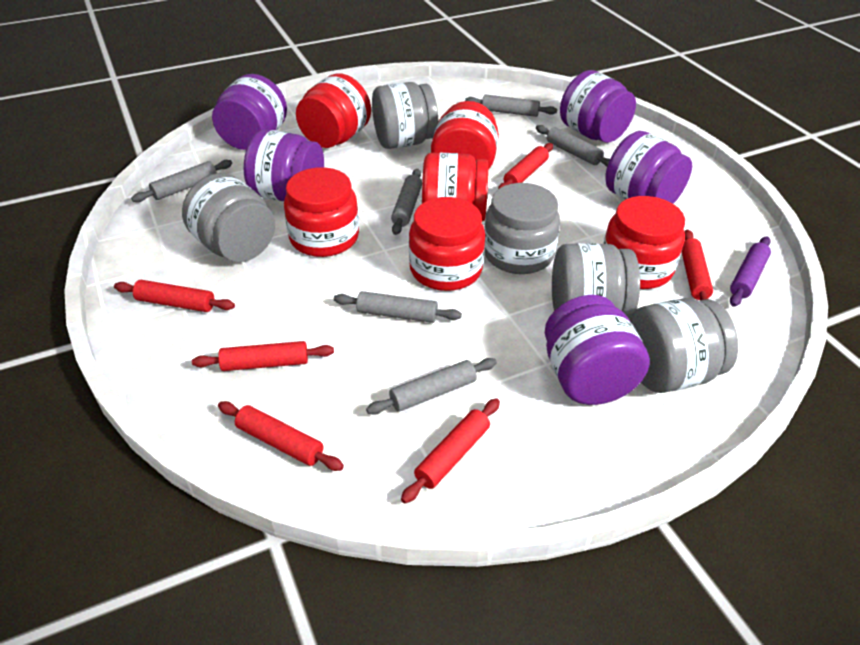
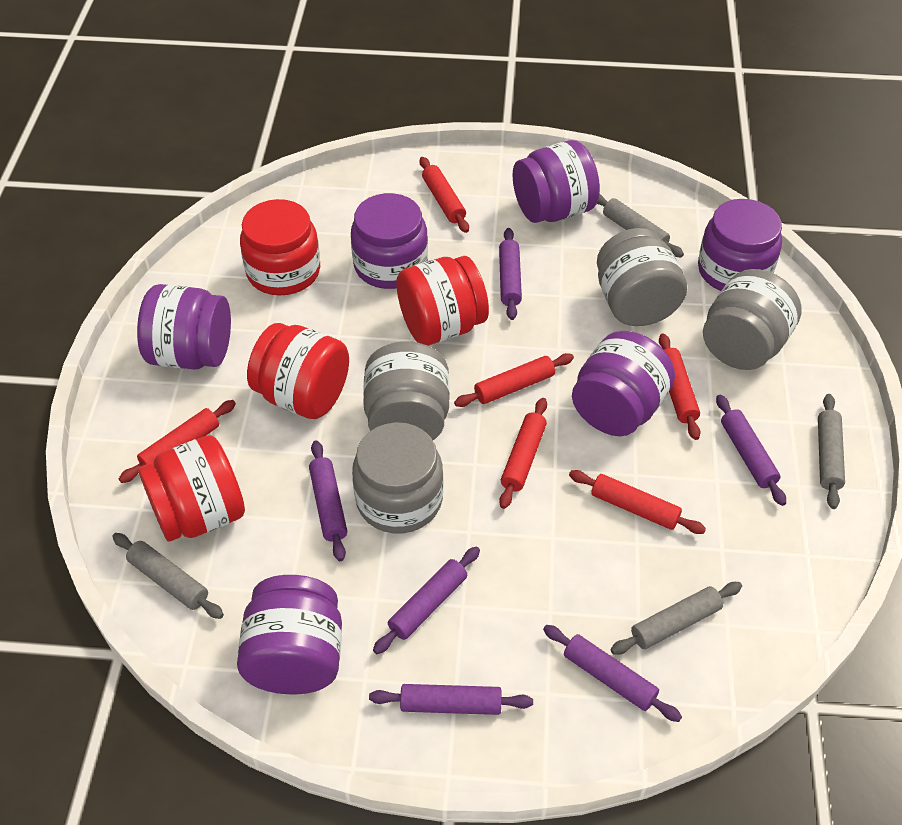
grey jar: [182,173,275,262] [372,82,438,149] [484,183,560,274] [552,243,640,319] [629,298,738,393] = 5 -> [352,422,443,533] [363,342,450,440] [597,228,687,326] [703,269,802,370] = 4
grey rolling pin: [131,160,232,202] [334,291,462,323] [366,358,497,414] [391,169,422,235] [465,94,557,117] [536,125,610,167] = 6 -> [112,533,224,619] [597,194,684,257] [610,582,742,655] [818,394,845,509] = 4
purple jar: [212,74,287,150] [244,129,324,202] [545,295,650,405] [560,70,636,143] [605,131,692,204] = 5 -> [137,284,231,370] [237,575,342,694] [351,193,428,289] [512,140,600,223] [572,331,675,436] [698,199,782,291] = 6
purple rolling pin: [730,236,771,307] = 1 -> [309,440,347,561] [369,684,533,715] [373,546,480,654] [499,228,522,320] [543,625,682,722] [716,395,786,506] = 6
red jar: [284,167,359,257] [296,73,371,148] [409,197,485,291] [422,153,488,221] [431,101,499,170] [603,196,685,289] = 6 -> [138,435,245,542] [240,199,320,295] [247,323,349,419] [396,256,489,346] = 4

